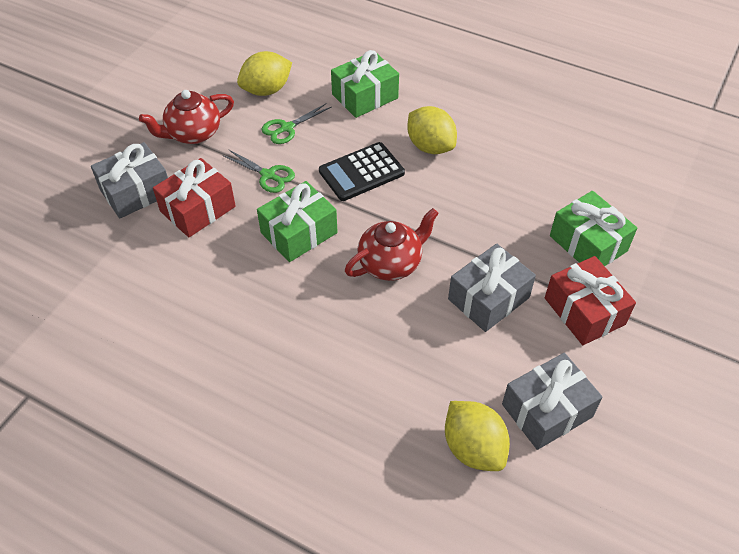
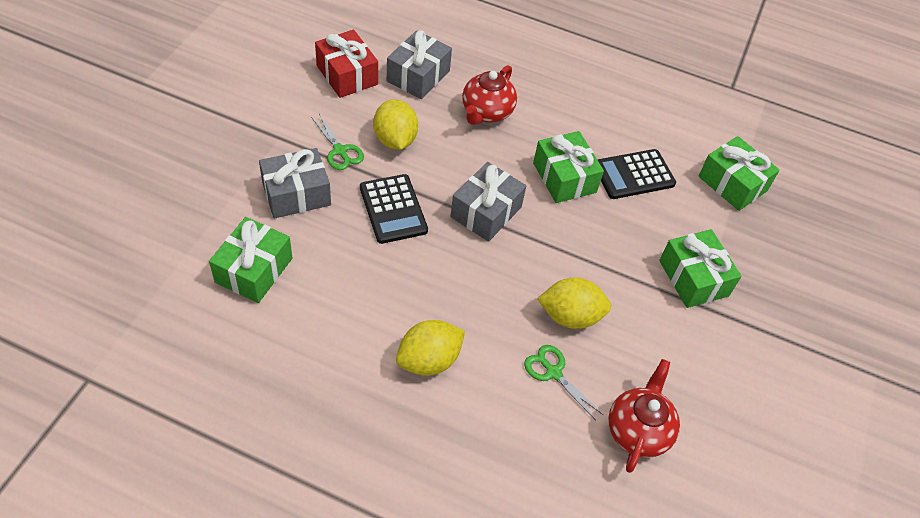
black calculator: [319,142,405,201] = 1 -> [360,174,428,244] [597,149,676,199] = 2
green gift: [257,181,338,262] [331,50,399,118] [550,191,637,266] = 3 -> [209,217,292,303] [533,131,604,203] [659,229,742,308] [698,136,780,211] = 4
red gift: [153,158,236,237] [545,256,636,345] = 2 -> [315,30,378,98] = 1

